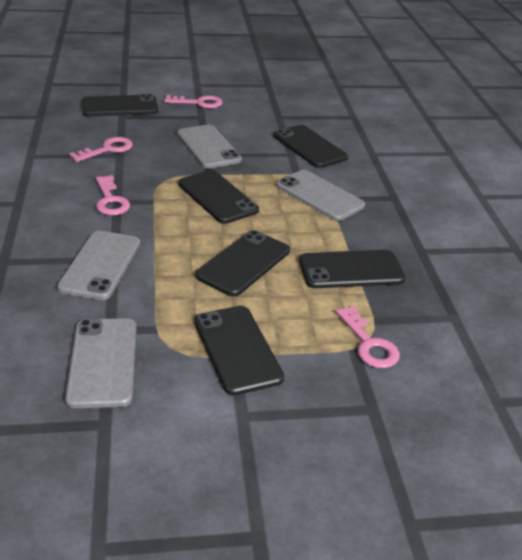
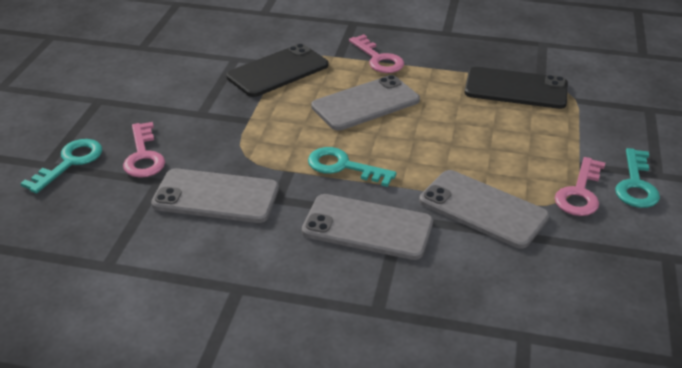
black phone: [82,94,158,116] [178,170,259,224] [194,306,284,395] [195,230,290,297] [274,125,348,168] [299,250,405,288] = 6 -> [226,44,328,97] [465,67,568,109] = 2
pink key: [69,137,133,162] [96,175,130,215] [164,95,223,109] [336,306,400,368] = 4 -> [123,122,165,178] [349,34,404,73] [555,157,605,216] = 3
turquoise key: none = 0 -> [20,139,102,193] [308,147,397,187] [615,148,660,208] = 3

